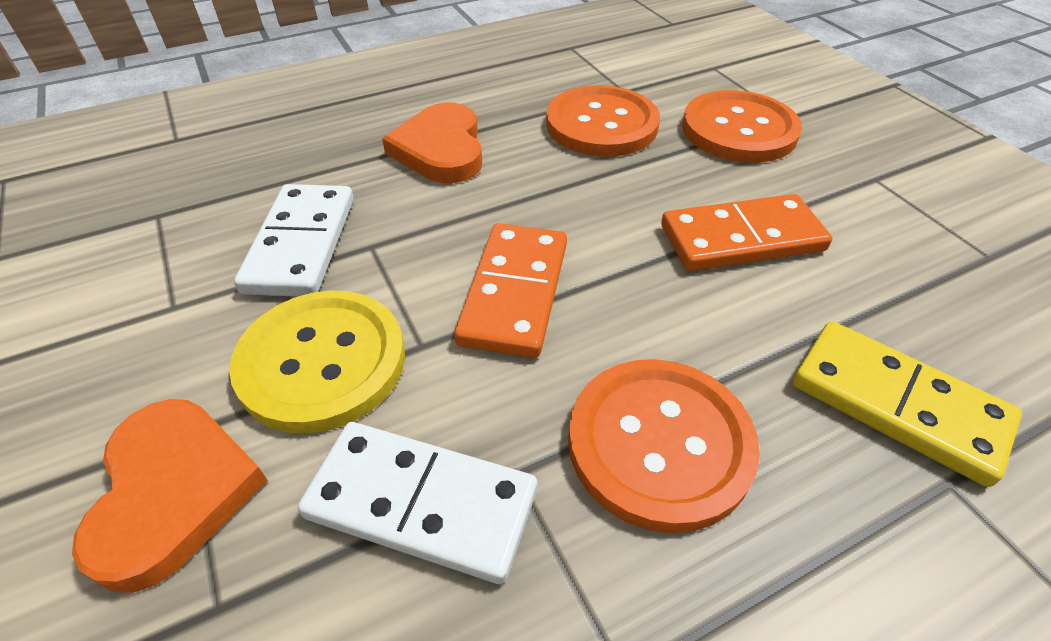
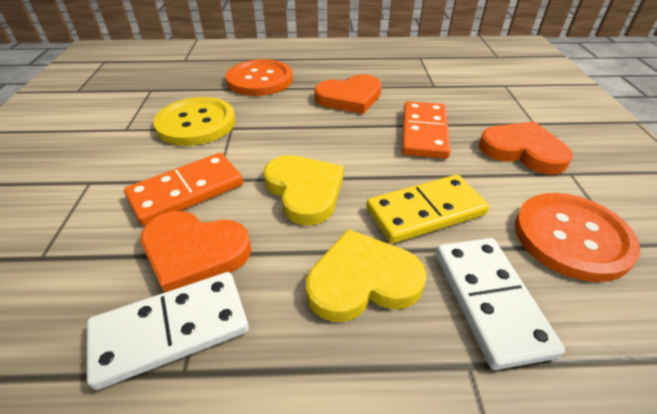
orange button: [546,85,660,157] [568,359,760,533] [682,90,802,163] = 3 -> [226,59,293,96] [515,193,640,282] = 2
orange heart: [72,399,268,593] [382,102,482,183] = 2 -> [141,211,251,293] [314,74,382,114] [479,122,573,175] = 3
yellow heart: none = 0 -> [263,155,344,225] [306,229,427,322] = 2

